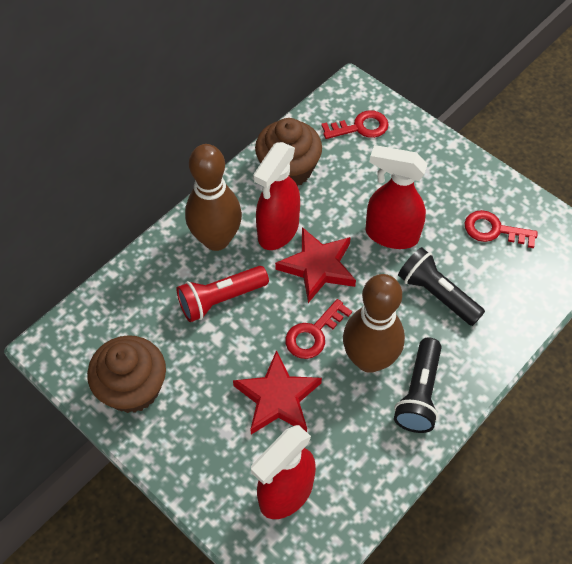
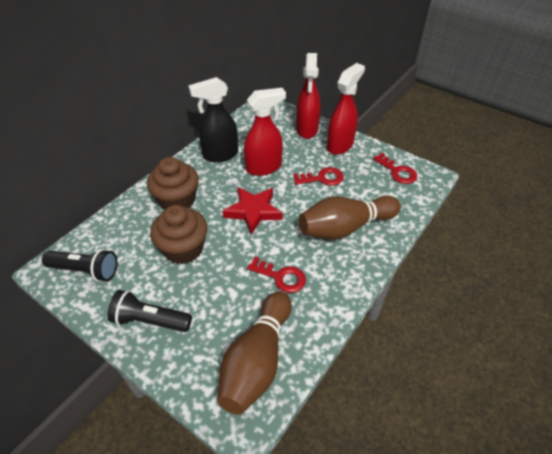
black spray bottle: none = 0 -> [188,77,238,162] = 1
red flashlight: [177,266,269,322] = 1 -> none = 0
red star: [233,350,322,434] [275,227,356,303] = 2 -> [222,187,283,235] = 1

